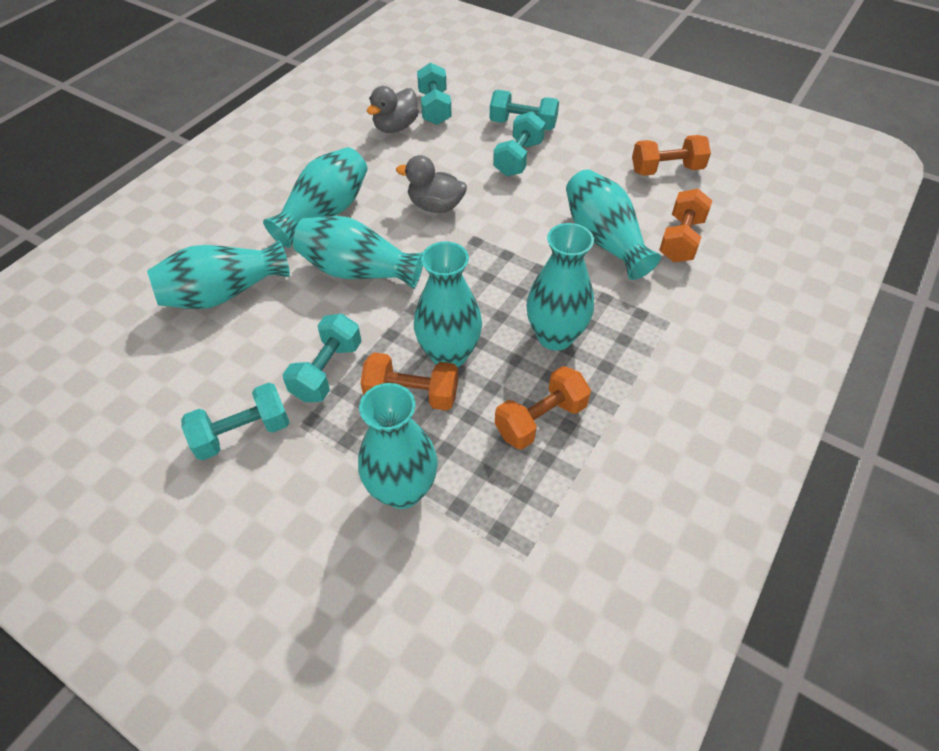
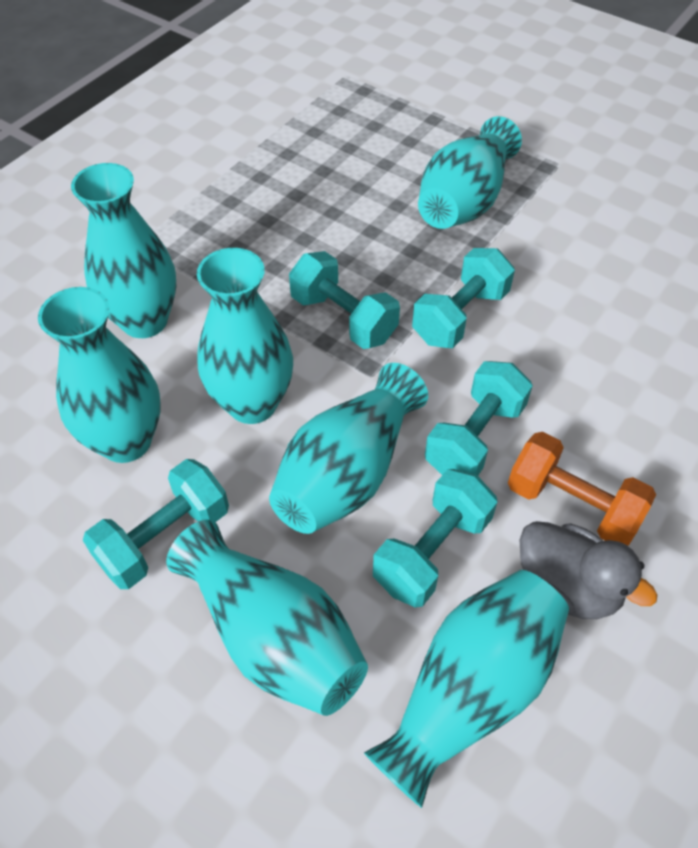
grey duck: [367,86,419,133] [396,155,467,213] = 2 -> [520,521,657,619] = 1
orange dumbbell: [360,352,458,411] [495,366,591,450] [632,135,711,176] [659,189,712,262] = 4 -> [508,432,656,546] = 1

